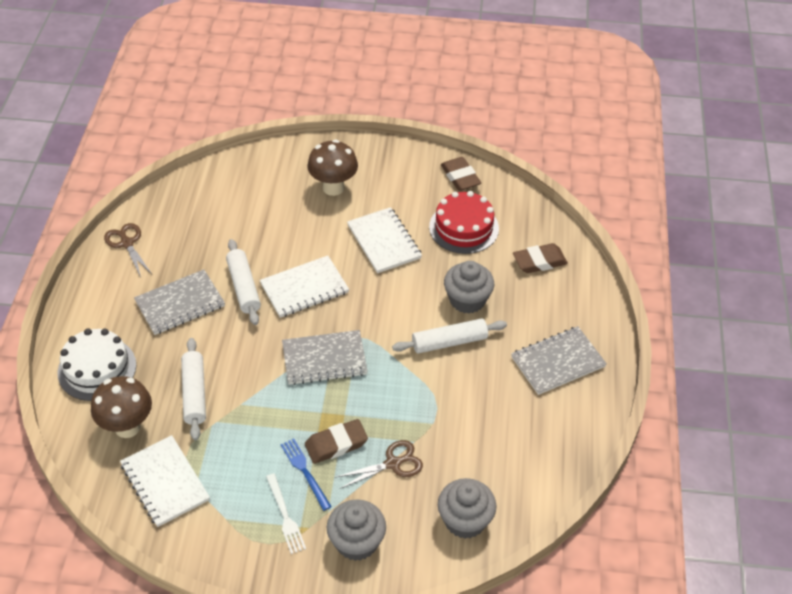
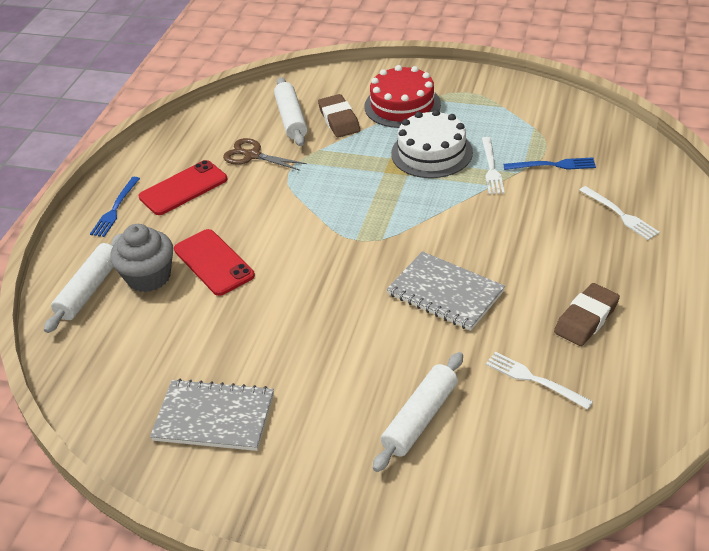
blue fork: [281,439,332,511] = 1 -> [90,177,140,237] [503,157,596,170] = 2
brown eraser: [305,419,368,464] [441,157,481,191] [513,243,568,273] = 3 -> [318,94,360,138] [554,283,620,346] = 2
brown mushroom: [91,376,152,438] [307,139,358,196] = 2 -> none = 0
brown scissors: [104,223,152,277] [334,440,423,489] = 2 -> [223,138,307,171] = 1
grey cupcake: [327,500,386,561] [438,478,497,539] [444,261,494,314] = 3 -> [110,224,173,292] = 1
grey notebook: [134,269,225,335] [282,330,368,385] [511,326,607,395] = 3 -> [150,379,274,451] [387,251,505,331] = 2
red phone: none = 0 -> [139,160,227,215] [174,229,255,296] = 2
white fork: [266,474,306,554] = 1 -> [482,137,505,194] [486,352,593,410] [579,186,660,240] = 3
white notebook: [120,435,210,527] [260,256,349,318] [347,207,422,273] = 3 -> none = 0

